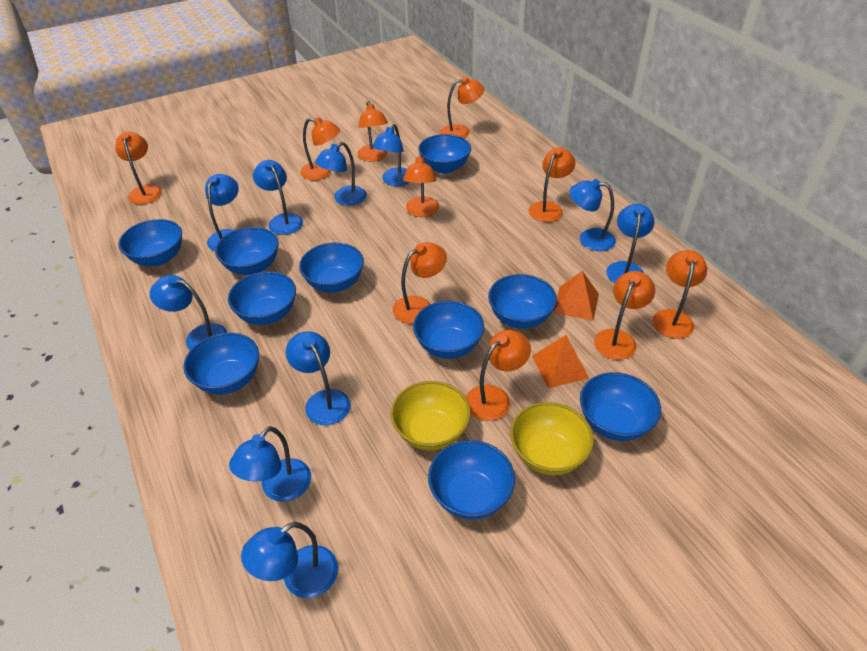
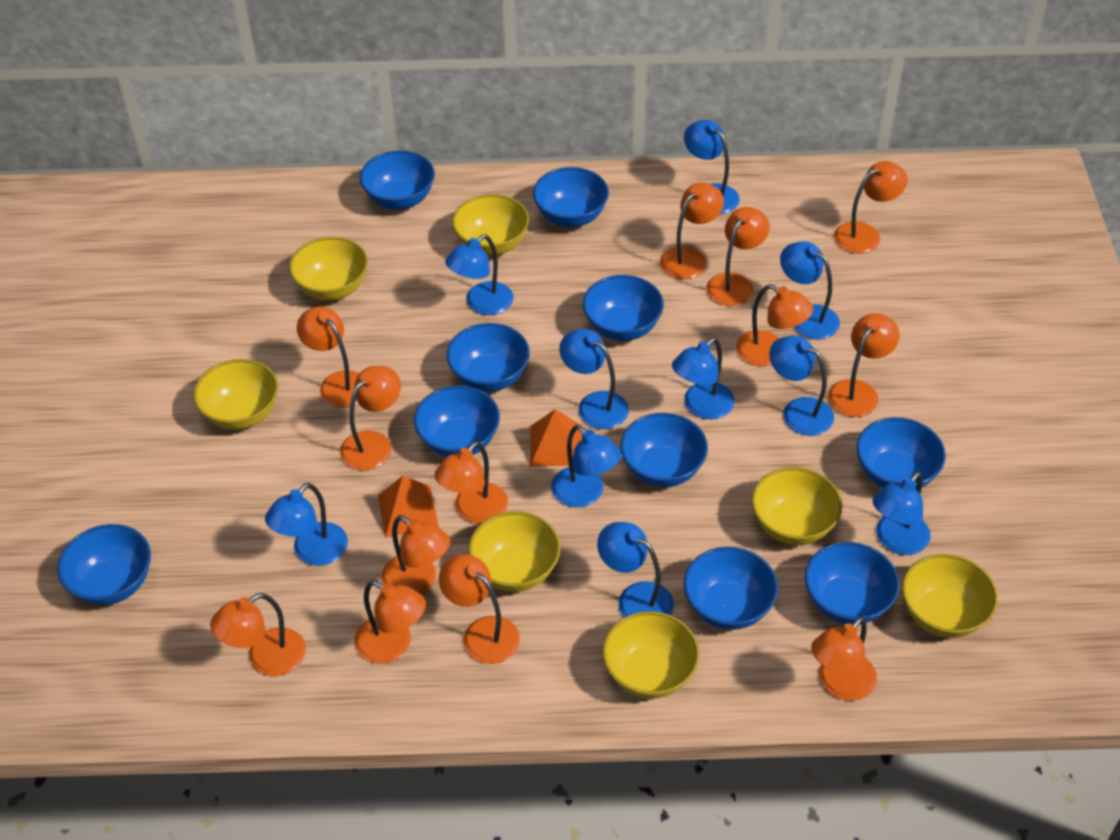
orange lamp: [115,132,162,204] [300,117,340,180] [358,101,388,162] [393,242,447,324] [403,153,439,217] [440,77,484,138] [466,330,531,421] [529,147,576,222] [594,271,655,360] [652,250,707,339] = 10 -> [210,593,306,676] [297,307,360,408] [340,366,401,470] [354,580,426,664] [381,515,450,595] [434,441,508,524] [439,554,520,664] [660,182,724,279] [706,207,770,306] [736,284,813,366] [811,617,877,701] [828,313,900,417] [834,161,908,254] = 13
yellow bowl: [391,381,471,451] [510,402,594,475] = 2 -> [193,359,278,430] [289,237,368,300] [452,194,529,256] [468,511,561,592] [602,611,700,699] [751,467,842,545] [902,554,998,638] = 7

